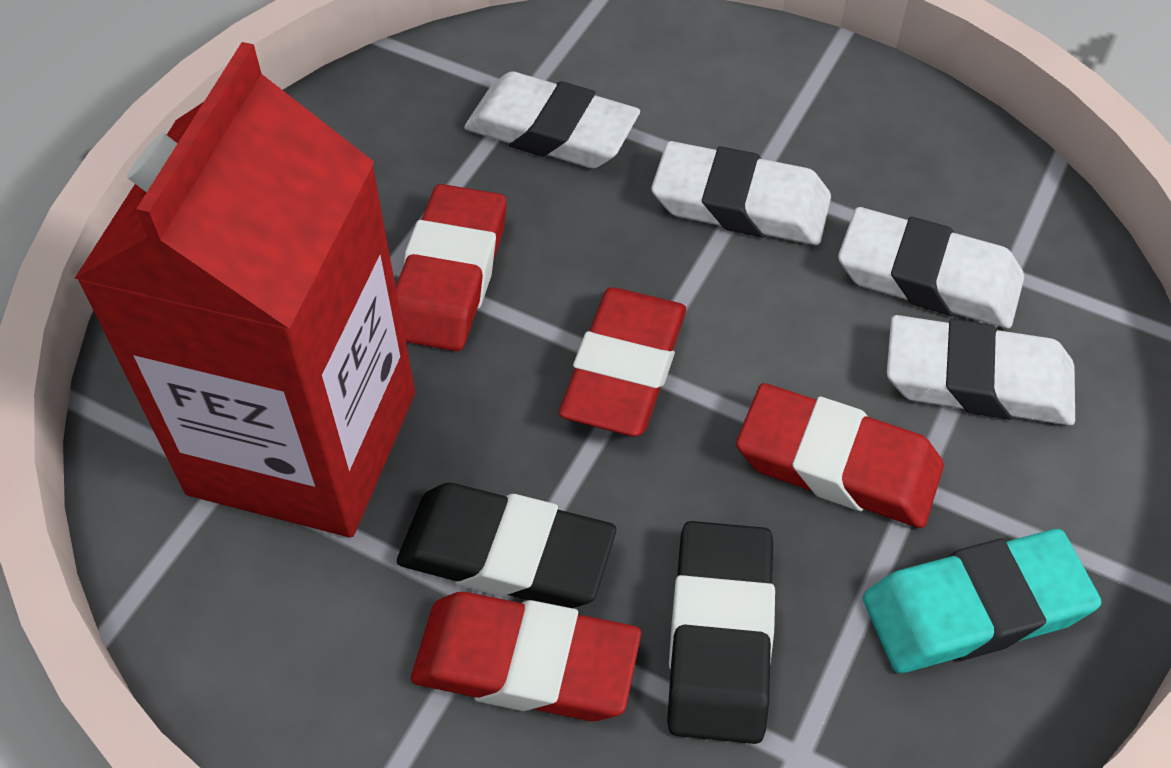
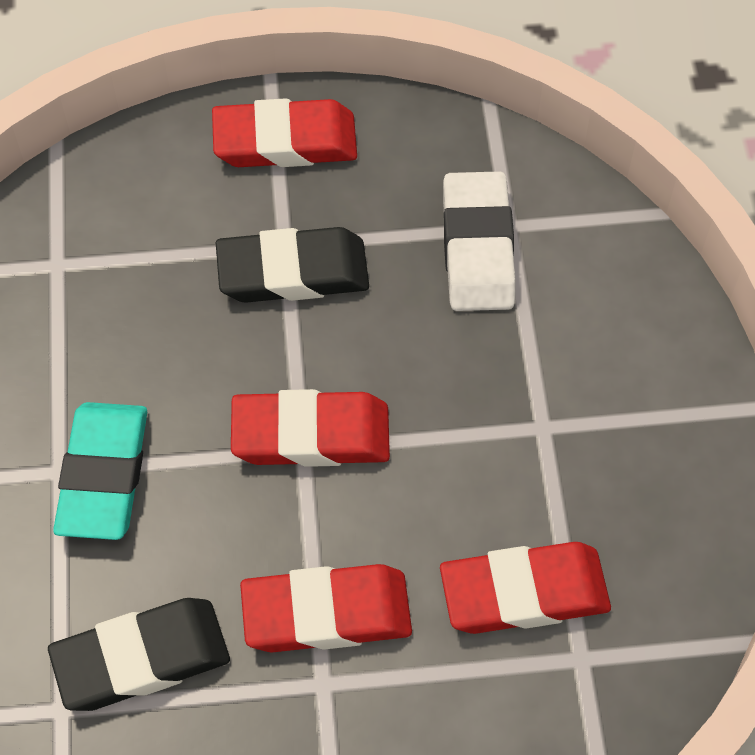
red carton: [75,42,415,537] = 1 -> none = 0
white eraser: [464,71,640,168] [651,141,831,245] [838,207,1024,328] [887,315,1075,426] = 4 -> [443,171,516,311] = 1

